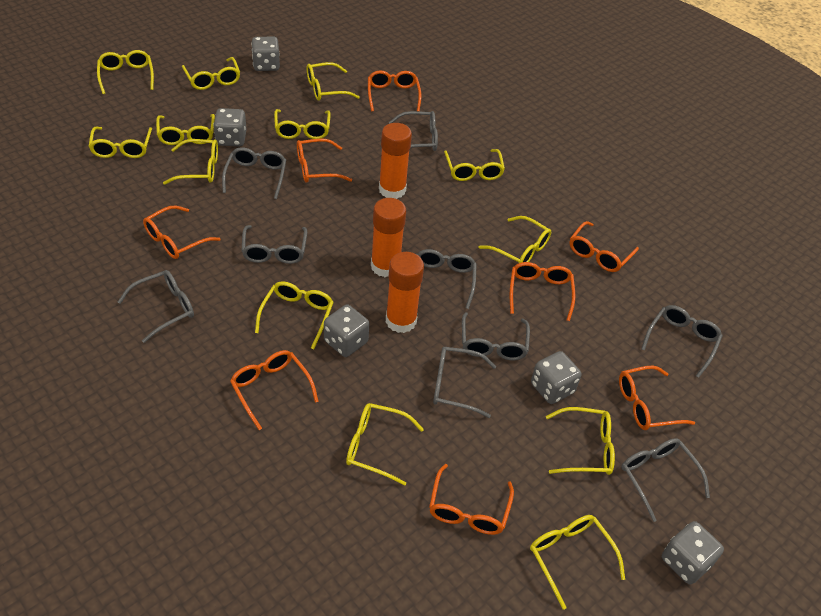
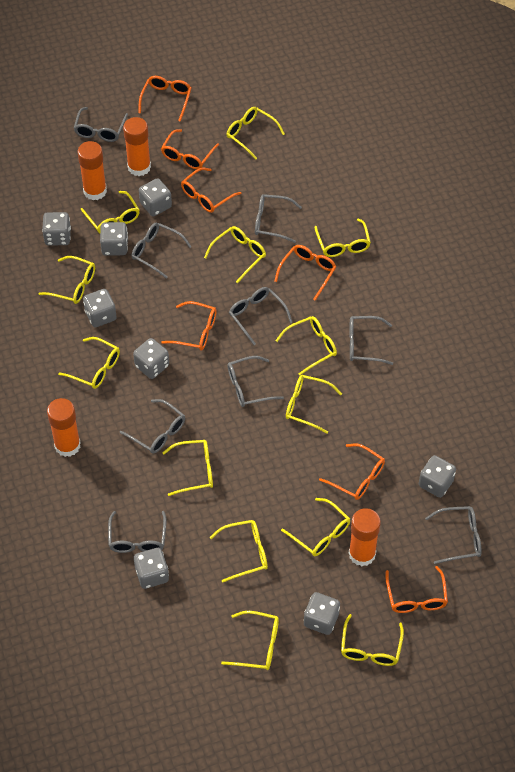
grey dice: [213,108,246,146] [251,37,280,71] [324,305,369,357] [531,351,582,404] [662,521,724,585] = 5 -> [42,212,71,246] [83,289,117,327] [100,222,128,256] [133,338,169,379] [134,548,169,589] [139,178,172,216] [304,592,340,635] [419,455,456,498] = 8
orange glasses: [143,205,221,259] [230,350,319,430] [297,139,352,183] [368,70,421,112] [429,464,514,535] [510,262,575,321] [569,221,639,272] [619,365,695,430] = 8 -> [138,76,192,122] [161,129,219,169] [161,301,217,350] [181,168,241,213] [274,245,336,301] [319,444,385,500] [385,566,448,613] = 7
orange glue stick: [371,198,406,277] [379,123,412,199] [386,252,424,333] = 3 -> [47,398,81,457] [77,141,107,200] [123,117,151,176] [349,508,381,566] = 4

